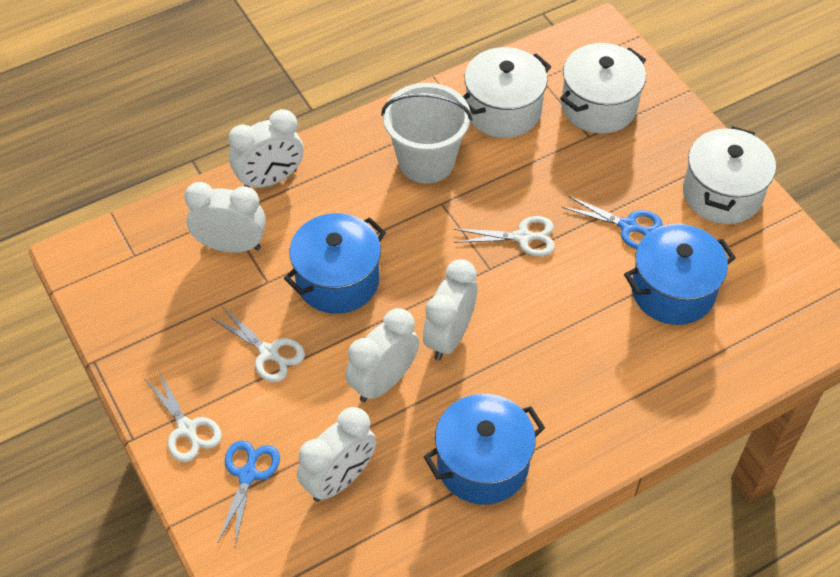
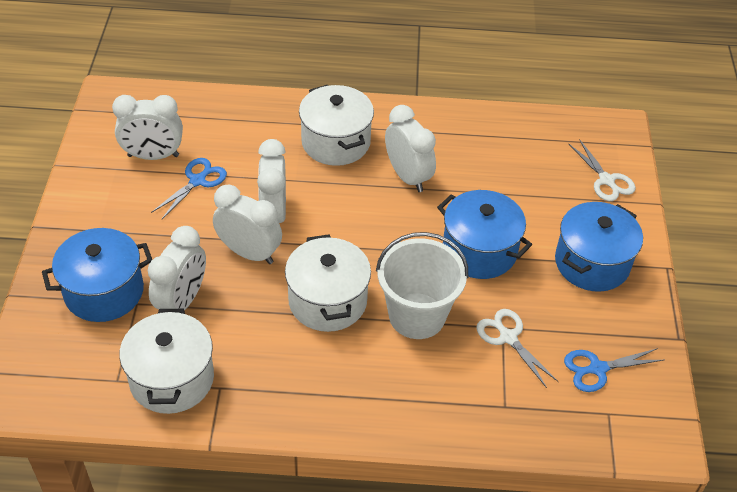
white scissors: [144,371,222,462] [212,308,305,382] [454,216,555,257] = 3 -> [476,309,559,388] [569,139,636,201] = 2

